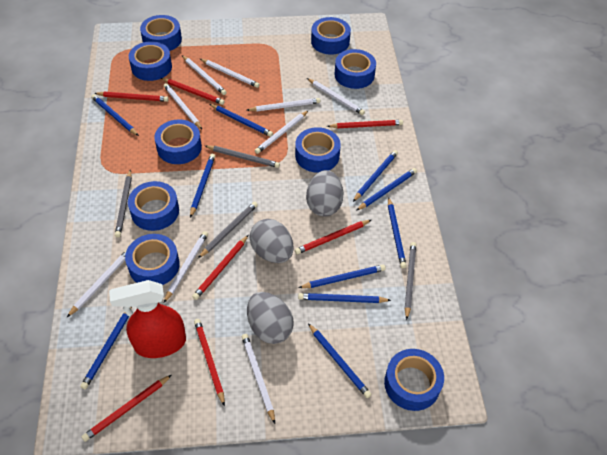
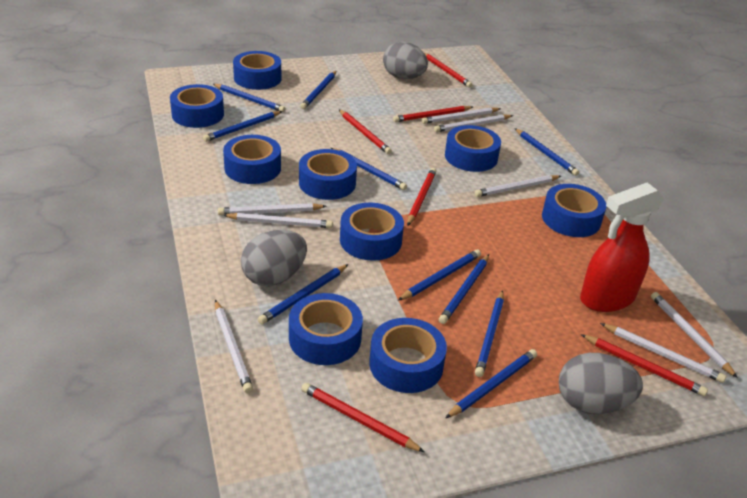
grey pencil: [115,169,132,237] [198,202,258,258] [205,145,280,168] [405,242,416,320] = 4 -> none = 0
red pencil: [81,375,171,442] [94,92,169,102] [161,78,225,105] [192,235,248,300] [194,319,225,406] [295,220,371,254] [327,120,403,128] = 7 -> [301,383,425,452] [339,110,392,154] [393,106,473,122] [407,168,437,226] [424,53,472,88] [581,334,708,396] = 6
white pencil: [67,250,127,317] [164,83,202,129] [164,231,208,303] [182,55,227,95] [200,59,260,88] [242,334,275,424] [247,98,320,111] [255,110,309,154] [307,78,365,115] = 9 -> [215,300,253,393] [218,203,327,215] [223,213,333,228] [422,107,501,124] [434,114,513,132] [475,175,561,197] [600,323,726,383] [651,292,738,378] = 8

